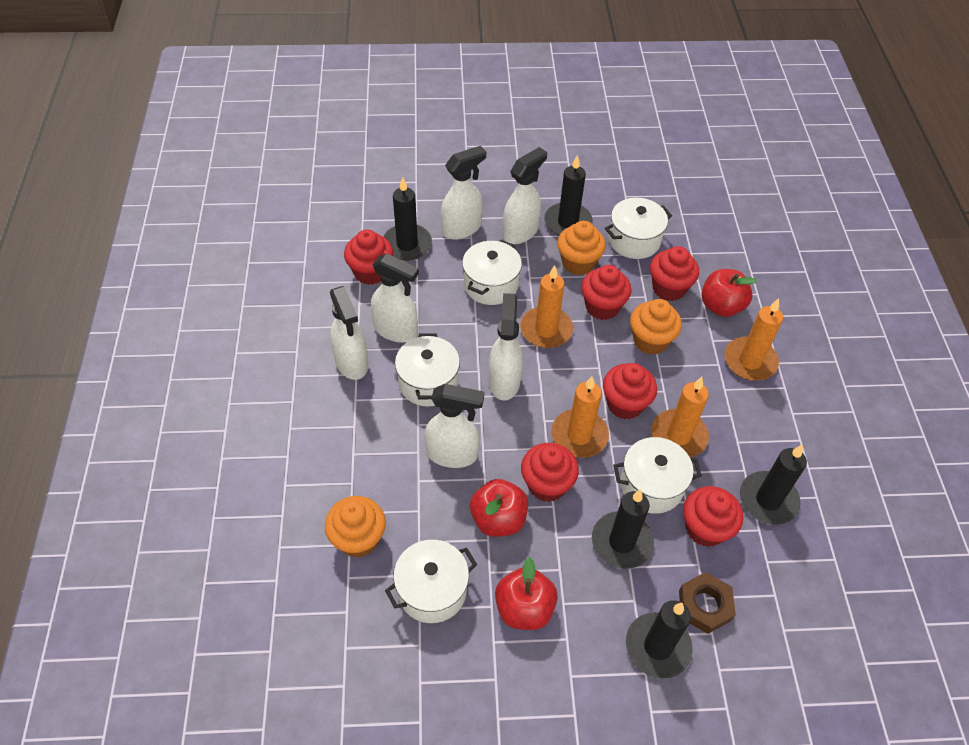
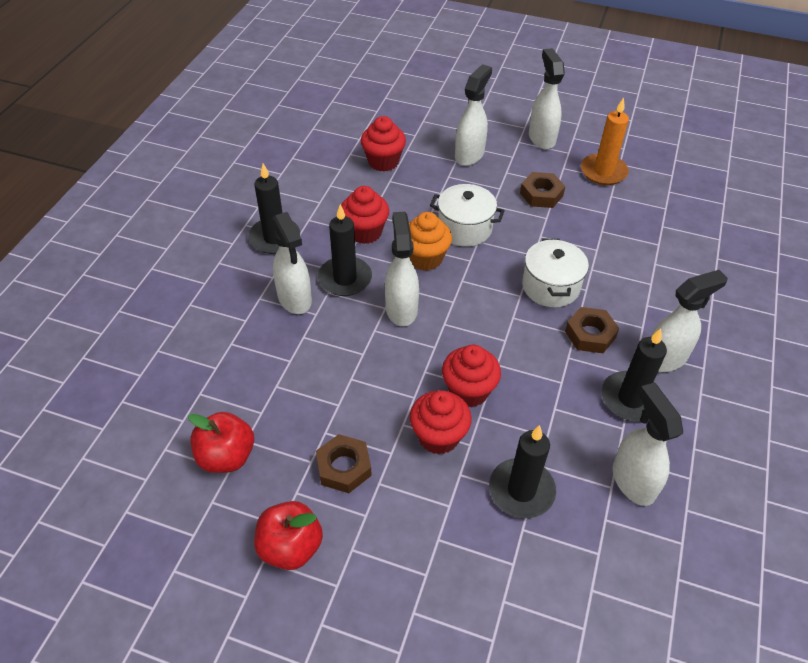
black candle: [383,177,432,261] [544,155,593,236] [592,489,654,569] [626,600,692,679] [740,444,807,525] = 5 -> [248,164,300,254] [318,204,372,296] [489,425,556,518] [602,328,667,421] = 4
brown nut: [679,572,736,634] = 1 -> [316,434,372,493] [520,172,565,208] [565,307,619,353] = 3
orange candle: [520,265,573,348] [551,376,609,458] [651,377,709,457] [724,298,783,381] = 4 -> [581,97,629,185] = 1
orange cupcake: [325,496,386,558] [557,221,606,275] [630,299,682,355] = 3 -> [409,212,452,271] = 1
red apple: [470,479,528,537] [495,557,558,630] [701,269,757,317] = 3 -> [188,412,254,473] [254,501,323,570] = 2
red cupcake: [344,230,393,285] [521,443,579,502] [581,265,631,320] [603,363,657,419] [650,246,699,301] [683,486,743,547] = 6 -> [341,186,389,244] [361,116,406,171] [410,390,472,455] [442,345,501,407] = 4
white pot: [385,540,477,623] [395,333,460,406] [462,240,522,305] [605,198,672,259] [613,437,702,514] = 5 -> [430,184,505,247] [522,239,589,307] = 2

